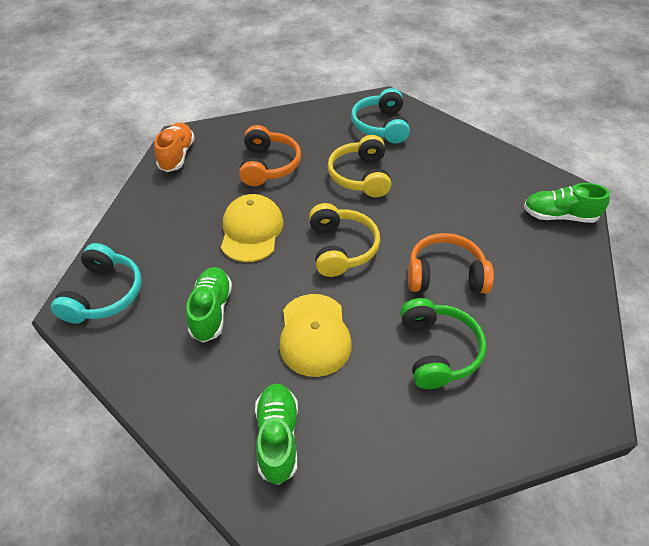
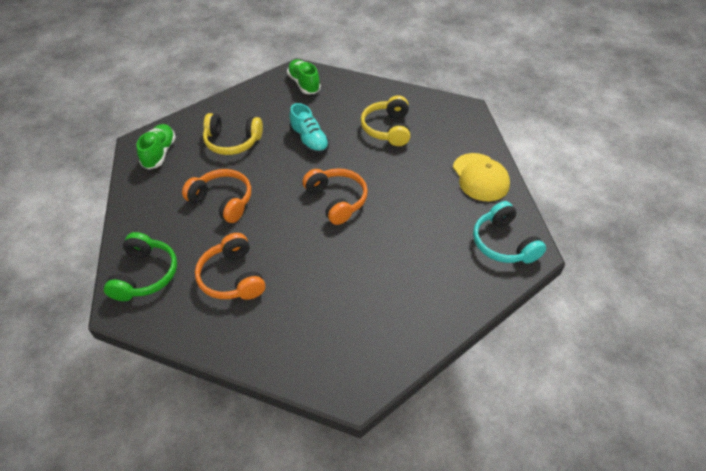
green shoe: [186,267,232,343] [255,384,298,485] [524,183,610,223] = 3 -> [137,124,176,170] [287,59,321,94] = 2
orange headphones: [239,125,301,186] [408,233,494,293] = 2 -> [182,169,251,223] [195,233,265,300] [303,168,368,225] = 3
orange shoe: [154,122,195,172] = 1 -> none = 0
turquoise headphones: [51,243,141,324] [351,88,410,144] = 2 -> [473,201,546,263] = 1
turquoise shoe: none = 0 -> [289,103,329,154] = 1
yellow cap: [221,194,283,262] [279,294,352,377] = 2 -> [453,153,510,201] = 1

